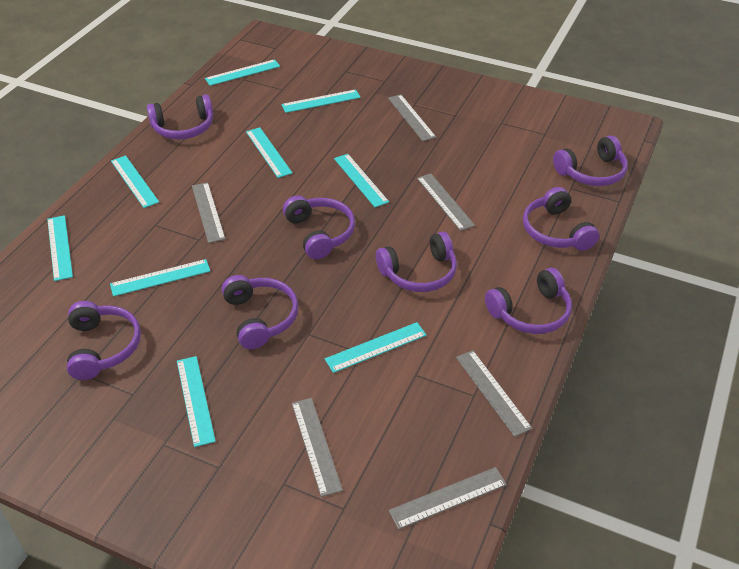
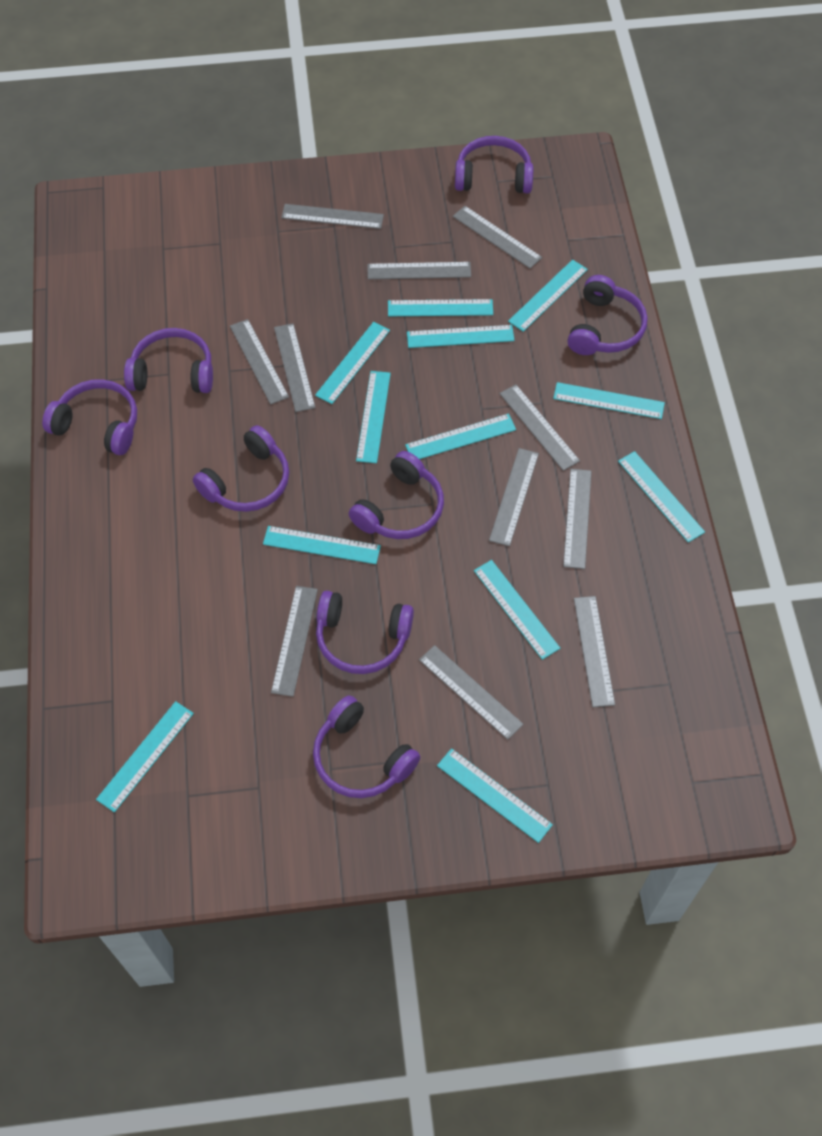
grey ruler: [192,182,225,243] [292,398,343,497] [388,94,436,141] [389,467,507,529] [417,174,475,231] [456,350,532,437] = 6 -> [230,319,289,405] [271,586,318,697] [274,323,316,412] [281,204,384,229] [367,262,471,279] [419,645,524,740] [453,206,542,269] [489,448,539,546] [499,384,580,471] [563,469,592,569] [574,596,615,707] = 11
turquoise ruler: [47,215,73,281] [110,259,210,297] [111,155,159,208] [177,356,216,447] [205,59,280,86] [246,127,292,178] [281,89,361,113] [325,322,427,373] [334,154,389,207] = 9 -> [96,701,194,812] [263,526,381,564] [315,322,390,404] [356,371,391,463] [388,299,493,316] [405,414,516,459] [407,325,515,348] [437,748,553,843] [474,560,560,660] [508,260,588,332] [553,382,665,419] [618,451,705,543] = 12

